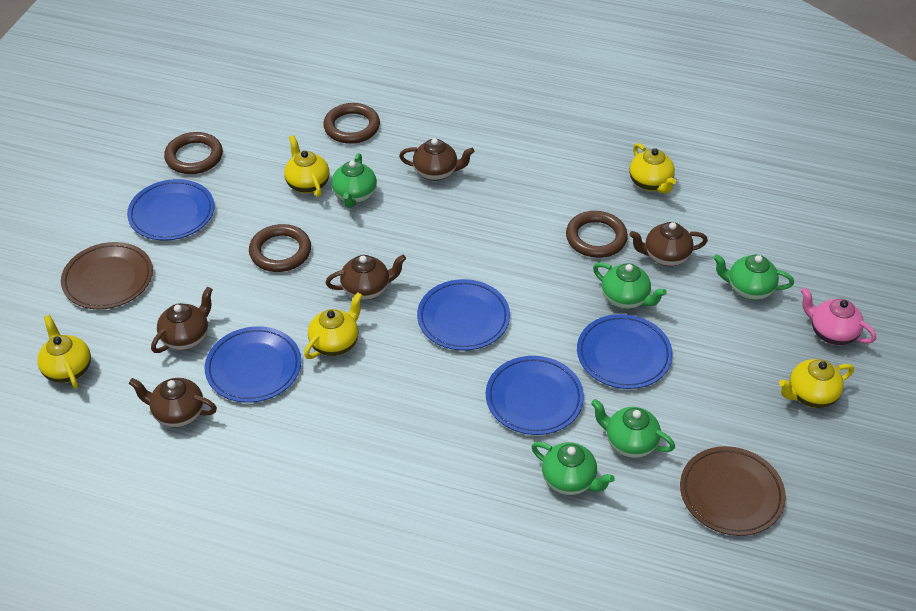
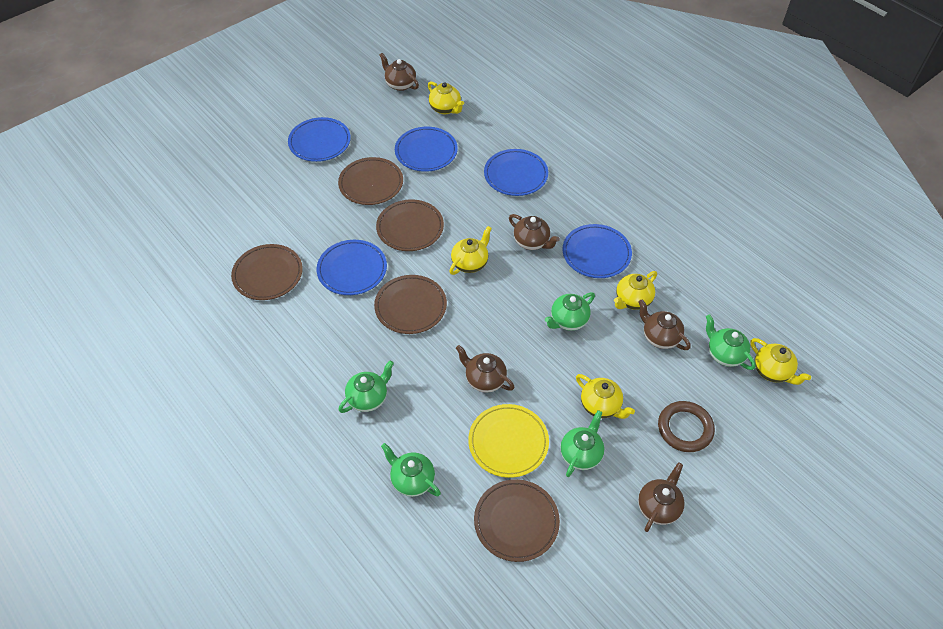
brown plate: [61,242,153,309] [680,446,786,536] = 2 -> [231,244,303,300] [338,157,403,205] [374,275,447,334] [376,199,444,251] [474,479,560,562] = 5
brown ring: [164,132,223,174] [249,224,311,272] [323,103,380,144] [566,211,628,258] = 4 -> [658,401,715,452] = 1
pink teapot: [801,287,876,345] = 1 -> none = 0
yellow plate: none = 0 -> [468,404,549,478] = 1

